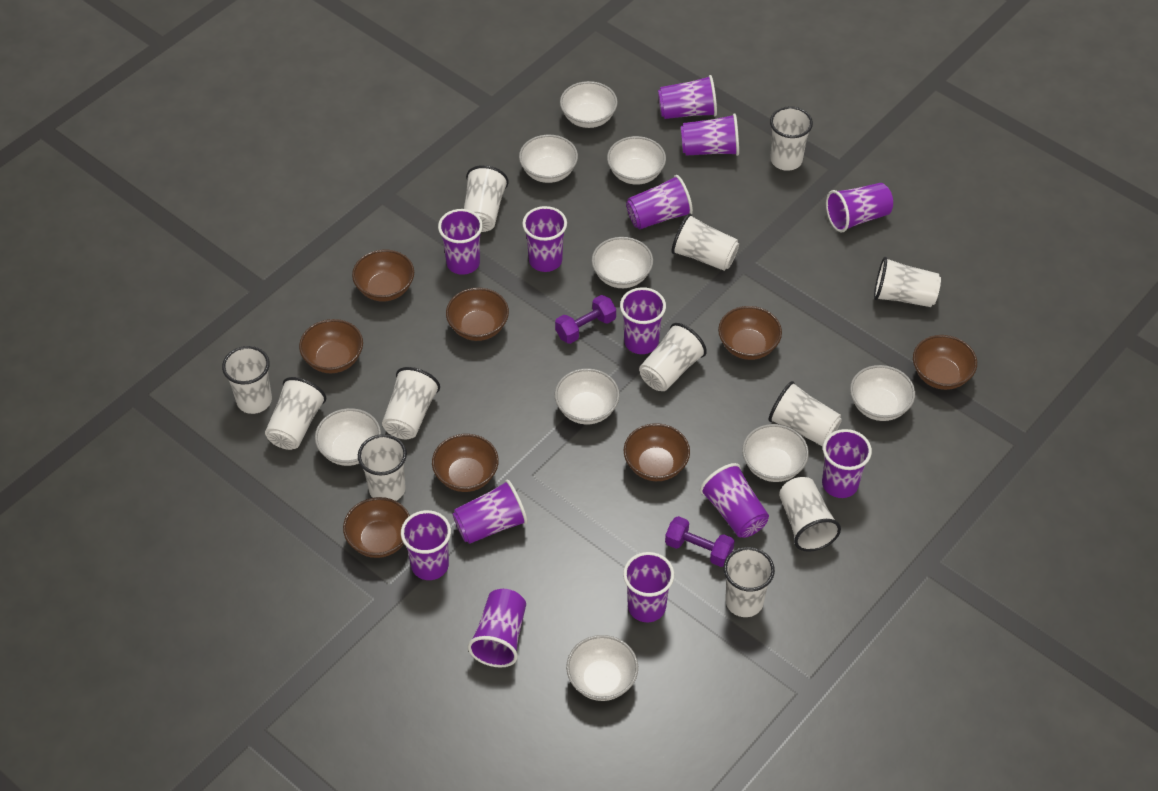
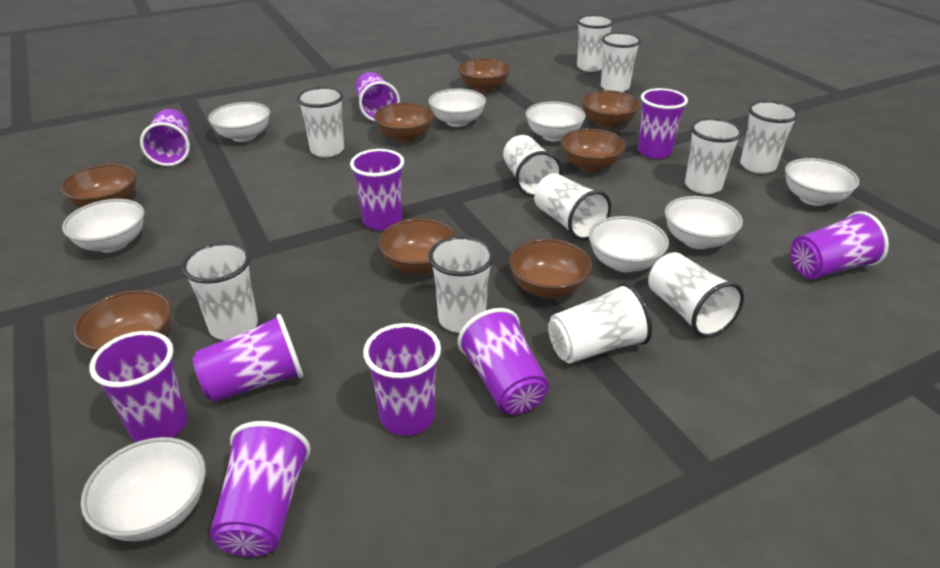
purple cup: [401,510,451,580] [438,209,483,275] [453,480,528,544] [468,589,526,668] [522,206,567,272] [620,287,666,354] [623,552,674,622] [626,175,693,229] [658,75,717,119] [681,113,739,156] [700,463,769,538] [822,429,872,498] [826,183,893,233] = 13 -> [89,331,188,442] [140,109,190,166] [192,314,303,402] [210,421,311,557] [350,149,404,230] [355,72,400,122] [363,323,441,436] [458,308,549,414] [638,88,688,159] [790,211,889,279] = 10
purple dumbbell: [555,295,616,344] [665,516,734,567] = 2 -> none = 0
white bowl: [315,408,381,466] [519,135,578,183] [555,368,620,425] [560,81,618,128] [566,635,638,701] [592,237,653,288] [607,136,666,185] [742,424,809,482] [850,365,915,421] = 9 -> [62,199,145,253] [81,437,206,541] [208,102,270,142] [428,88,486,127] [525,101,586,142] [589,216,669,272] [665,196,743,249] [785,158,859,206] = 8
white cup: [222,346,272,414] [265,377,326,450] [358,434,407,501] [382,367,440,439] [464,165,509,232] [639,323,707,391] [671,213,739,271] [724,547,775,617] [768,381,842,446] [770,106,813,171] [779,477,841,552] [874,257,941,307] = 12 -> [181,242,258,340] [297,87,344,157] [428,236,494,333] [503,135,562,197] [534,173,611,241] [548,283,652,364] [577,15,614,72] [601,32,641,92] [648,252,744,338] [685,118,743,194] [740,101,799,174] = 11

